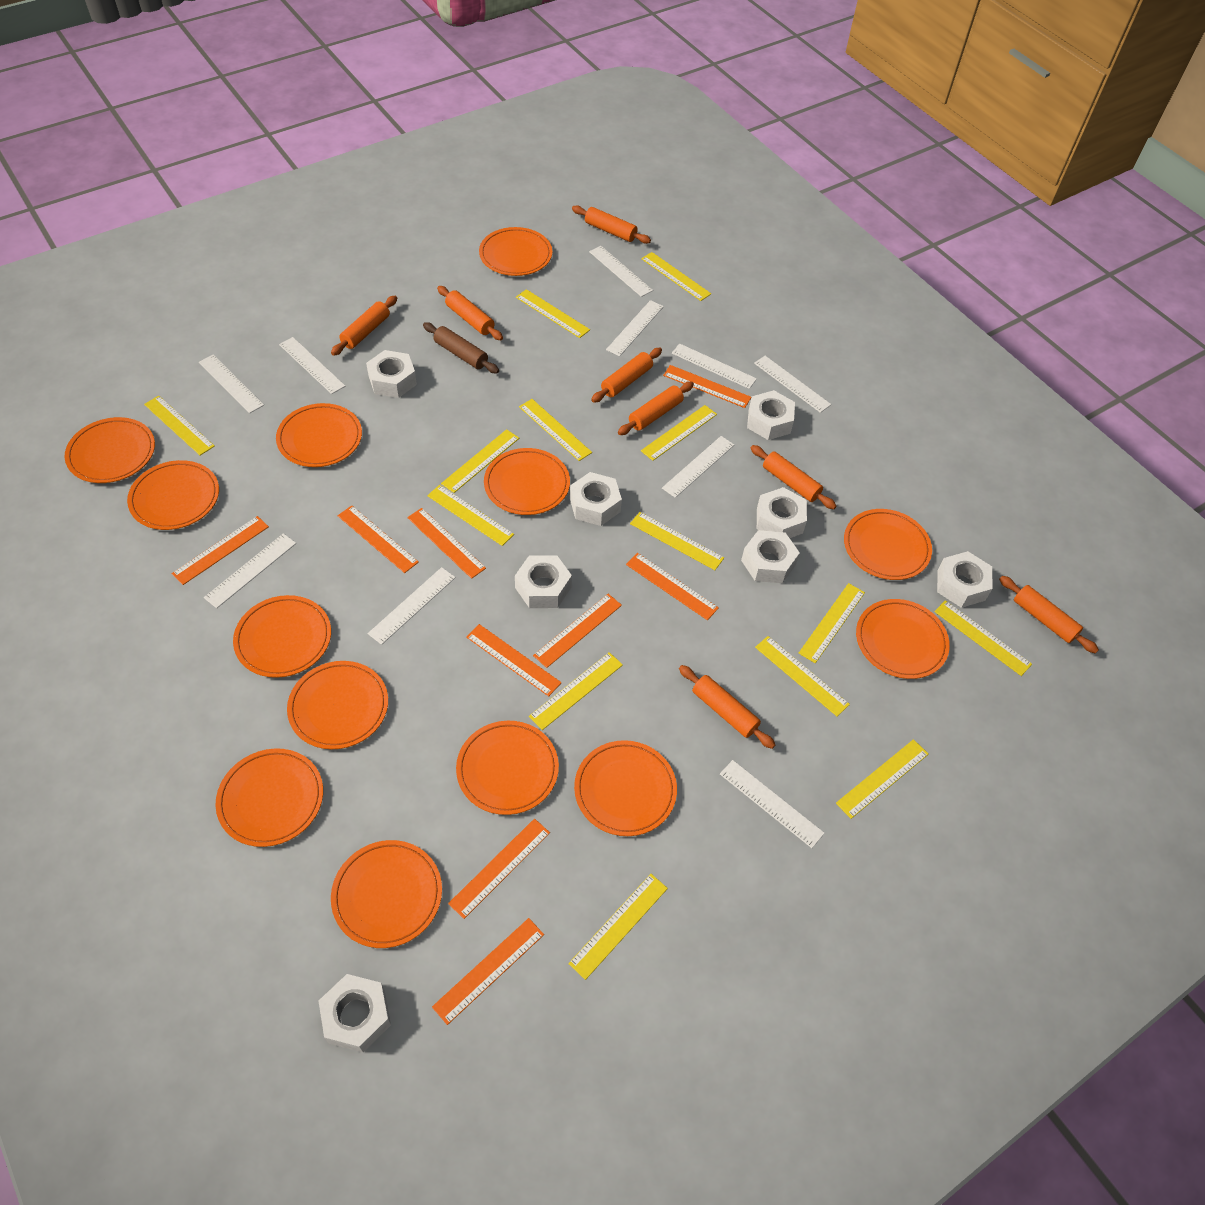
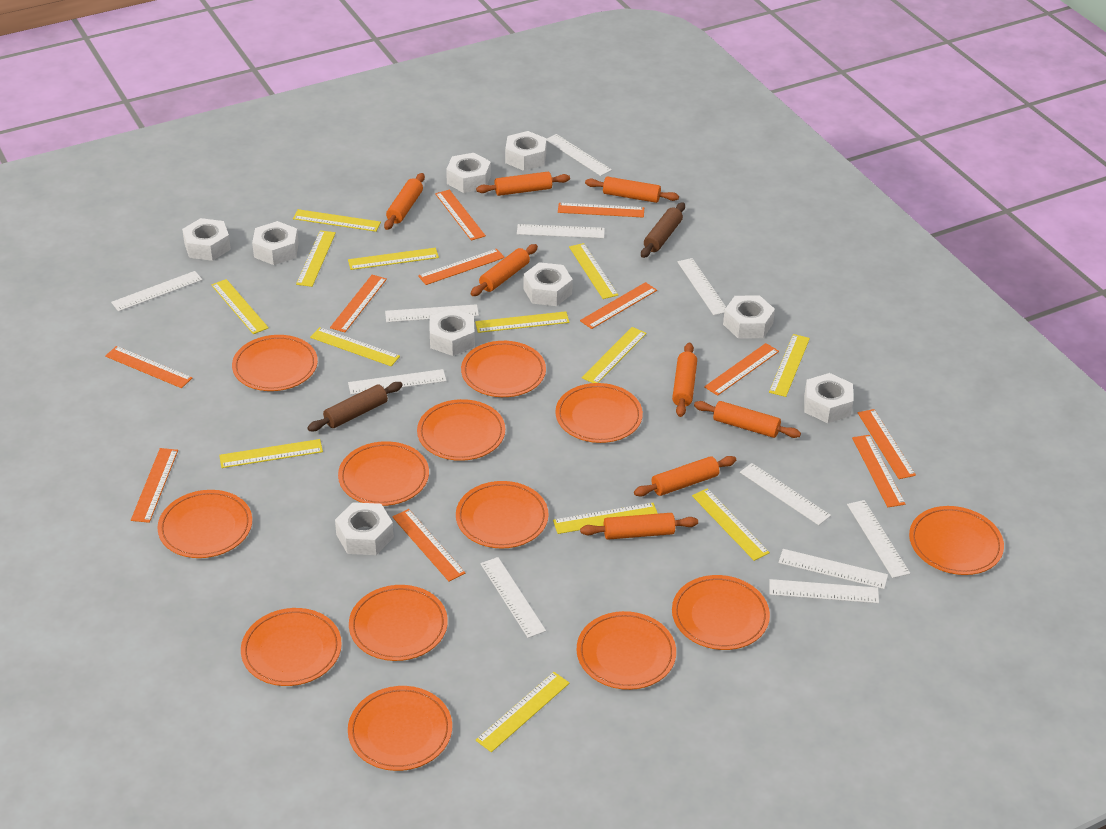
brown rolling pin: [423,322,499,373] = 1 -> [307,382,403,431] [641,202,685,258] = 2
orange ruler: [172,516,269,585] [338,505,419,573] [407,508,486,579] [432,918,544,1025] [448,819,550,919] [466,624,562,696] [533,594,622,668] [626,553,719,620] [663,365,751,408] = 9 -> [105,346,192,388] [131,448,178,523] [330,275,387,332] [392,509,465,582] [418,249,505,285] [435,190,486,241] [558,203,644,218] [580,282,657,329] [704,343,779,396] [852,435,905,507] [858,409,916,479] = 11
white nut: [319,974,391,1052] [366,350,417,398] [515,555,572,608] [570,472,622,526] [741,530,800,583] [747,390,795,440] [757,487,807,538] [937,551,993,608] = 8 -> [182,218,231,261] [252,221,299,265] [335,502,394,555] [429,308,475,356] [446,153,491,193] [505,131,547,171] [523,262,573,306] [723,295,775,339] [804,373,853,423] = 9
white ruler: [199,355,264,413] [204,533,296,608] [279,337,345,394] [368,567,456,645] [589,246,653,297] [606,300,664,356] [662,436,734,498] [672,344,757,389] [720,760,825,848] [754,356,831,413] = 10 -> [111,271,202,312] [348,369,447,395] [385,304,479,322] [480,557,546,638] [517,224,605,238] [546,134,612,176] [677,258,726,315] [740,463,831,525] [769,579,879,603] [779,549,888,589] [847,500,910,578] = 11
yellow ruler: [144,396,215,455] [427,485,514,546] [441,429,519,493] [516,289,590,338] [519,399,592,461] [529,652,623,730] [568,874,668,980] [630,512,724,570] [641,252,711,301] [641,405,717,461] [755,636,850,717] [799,583,865,663] [836,739,928,819] [934,600,1032,676] = 14 -> [212,279,269,334] [219,439,323,468] [293,209,381,232] [296,230,336,287] [310,327,400,366] [348,248,439,270] [475,311,570,333] [476,672,570,752] [553,503,658,534] [569,243,618,299] [582,327,647,383] [692,488,770,561] [769,334,810,397] = 13

